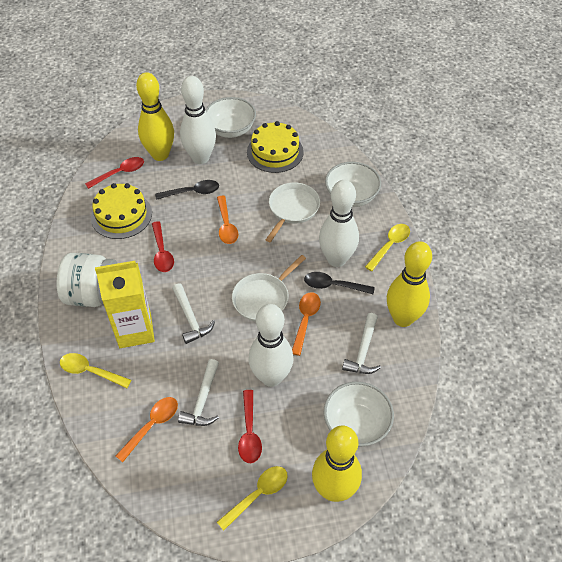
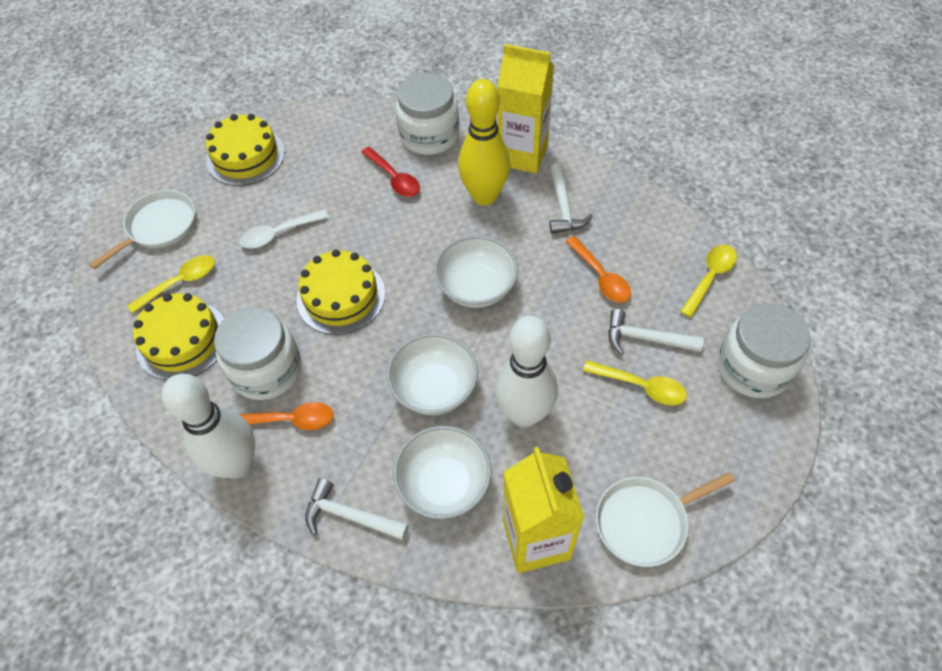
black spoon: [155,180,219,200] [304,272,375,294] = 2 -> none = 0
orange spoon: [116,397,178,462] [217,196,238,244] [292,292,321,356] = 3 -> [239,402,334,430] [565,236,631,303] = 2
red spoon: [85,157,144,189] [152,221,174,272] [238,390,262,463] = 3 -> [361,147,420,197] = 1
white bowling pin: [180,76,216,164] [248,304,294,387] [319,180,359,267] = 3 -> [162,374,255,479] [495,316,558,427] = 2
white jar: [57,253,118,307] = 1 -> [214,307,301,400] [396,73,459,155] [718,303,811,398] = 3
white spoon: none = 0 -> [239,210,329,249] = 1
yellow bowling pin: [136,72,174,161] [312,425,362,502] [387,241,432,327] = 3 -> [458,79,510,206] = 1
yellow cake: [91,183,152,239] [247,121,304,173] = 2 -> [133,293,224,380] [206,114,285,186] [297,249,385,335] = 3
yellow carton: [95,261,155,348] = 1 -> [497,44,554,174] [503,447,584,573] = 2

